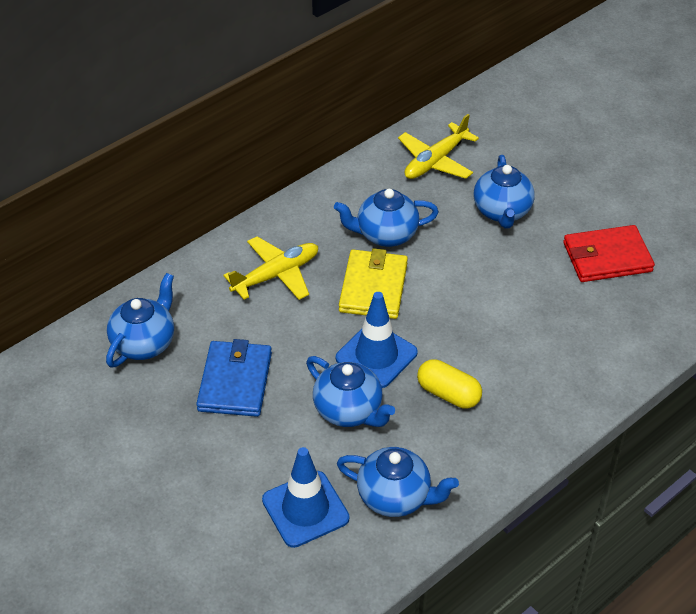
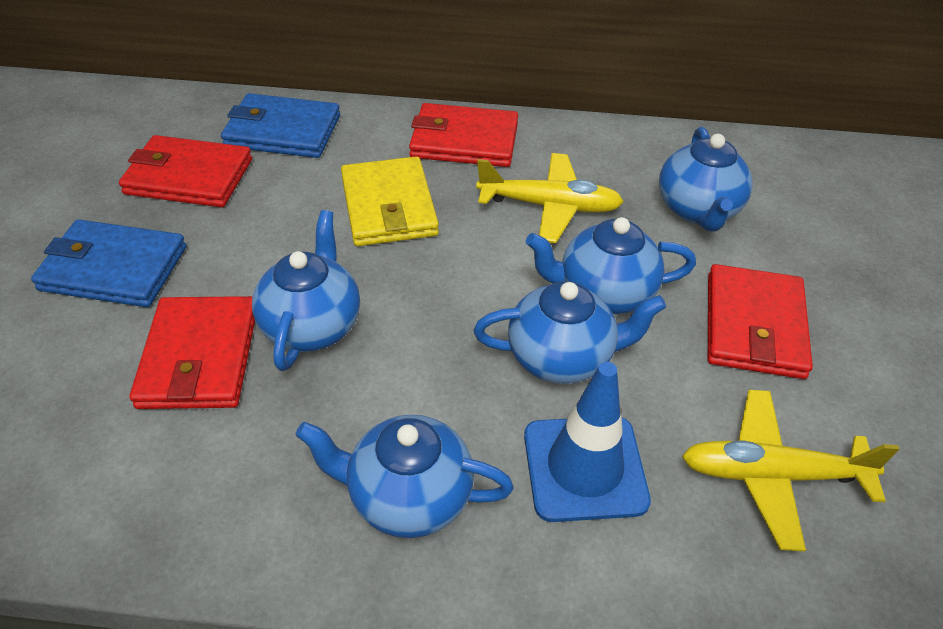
blue traffic cone: [262,447,350,548] [336,292,418,388] = 2 -> [524,362,651,522] = 1
blue wallet: [196,339,272,417] = 1 -> [31,219,186,307] [221,93,340,158] = 2
red wallet: [563,225,655,282] = 1 -> [119,135,252,207] [130,296,255,409] [409,103,518,167] [708,264,813,379] = 4
yellow capsule: [417,359,482,408] = 1 -> none = 0

